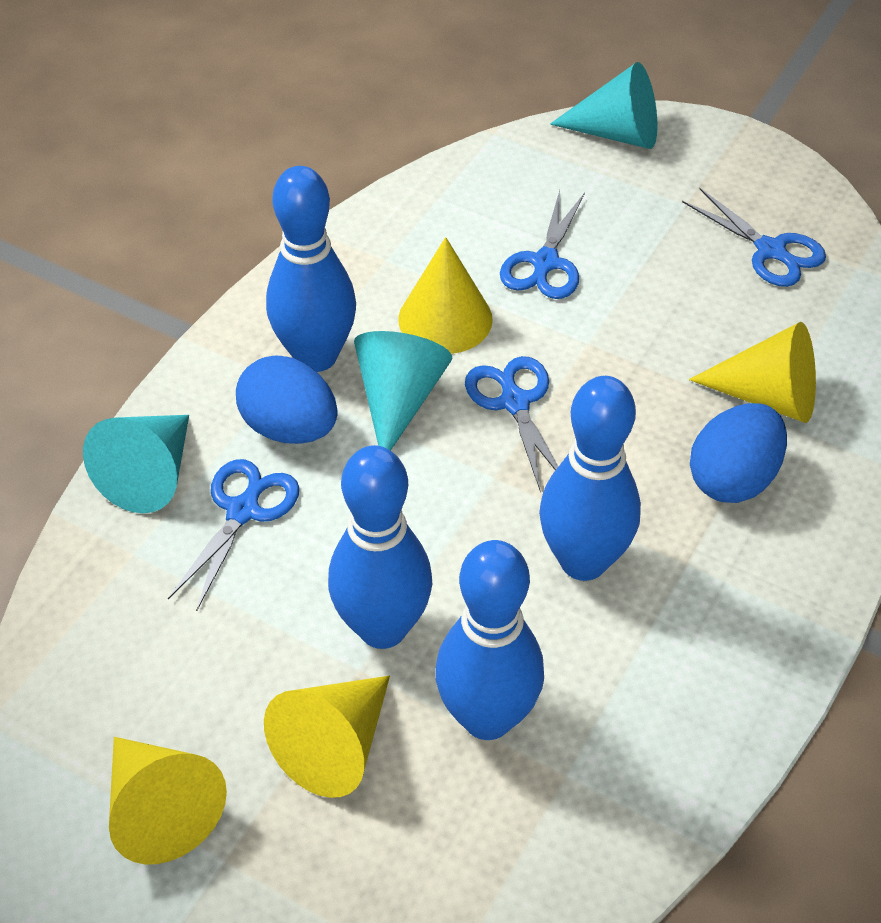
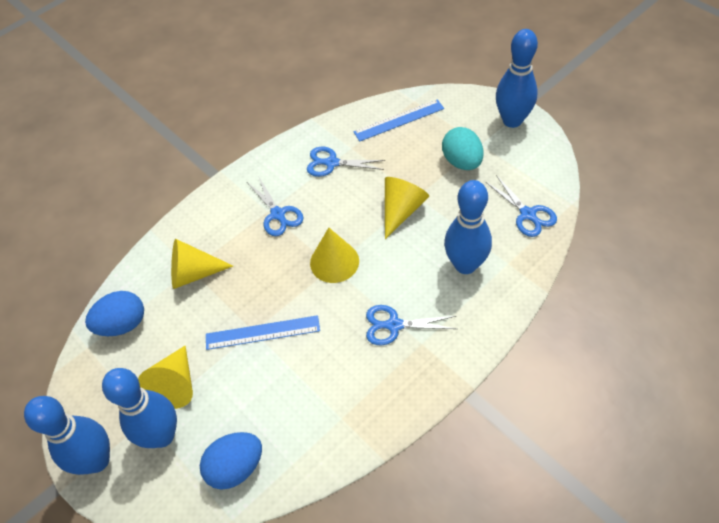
blue ruler: none = 0 -> [206,315,320,350] [353,99,444,142] = 2
turquoise cone: [83,415,189,513] [354,331,453,451] [550,62,657,149] = 3 -> none = 0
turquoise egg: none = 0 -> [442,127,483,170] = 1

